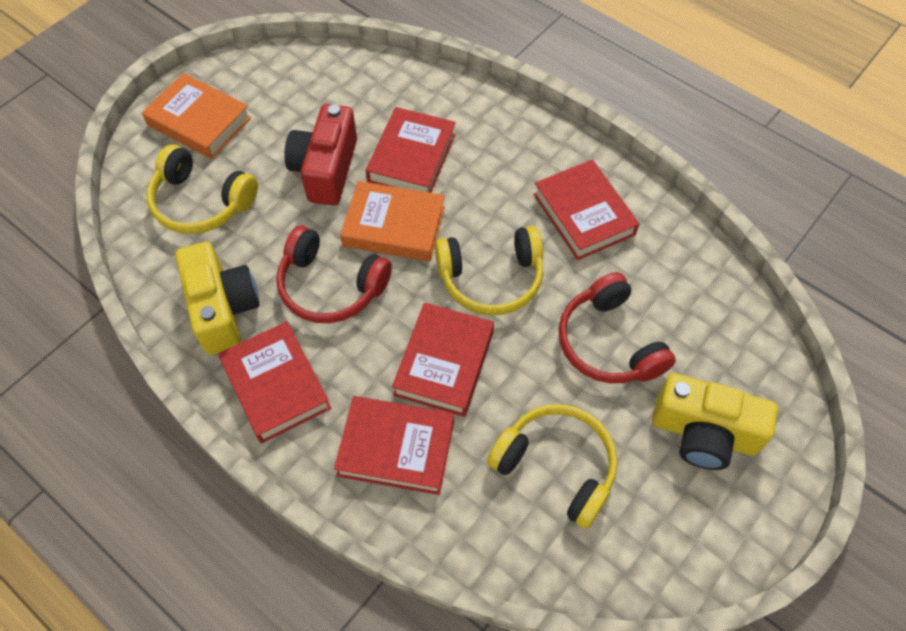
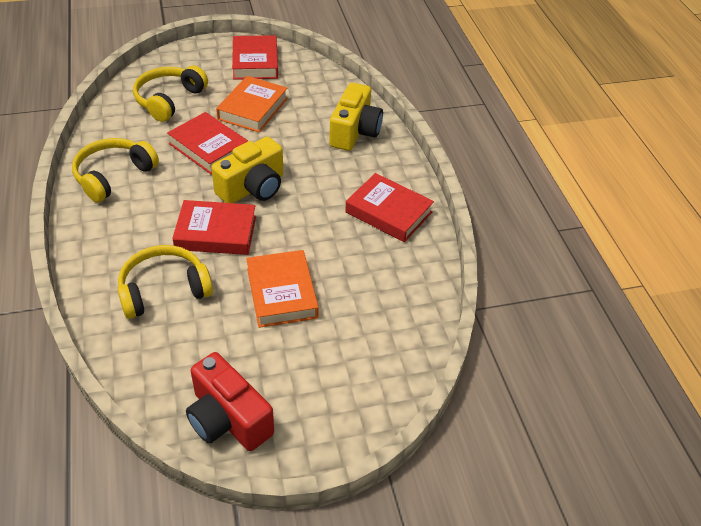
red book: [218,321,331,444] [334,396,454,495] [366,107,456,193] [392,303,494,417] [533,160,639,260] = 5 -> [167,112,248,175] [172,200,256,255] [232,35,278,80] [345,173,434,242] = 4
red headphones: [276,226,392,323] [558,272,676,383] = 2 -> none = 0

